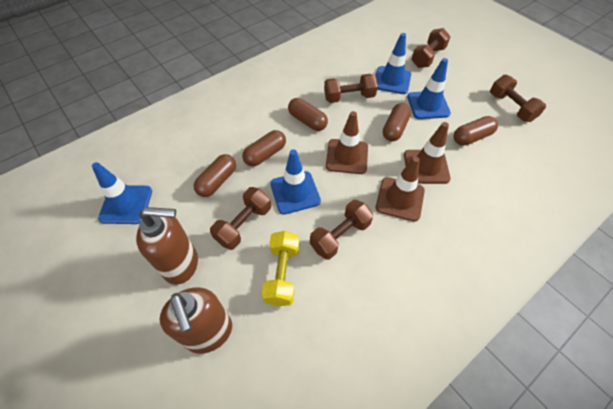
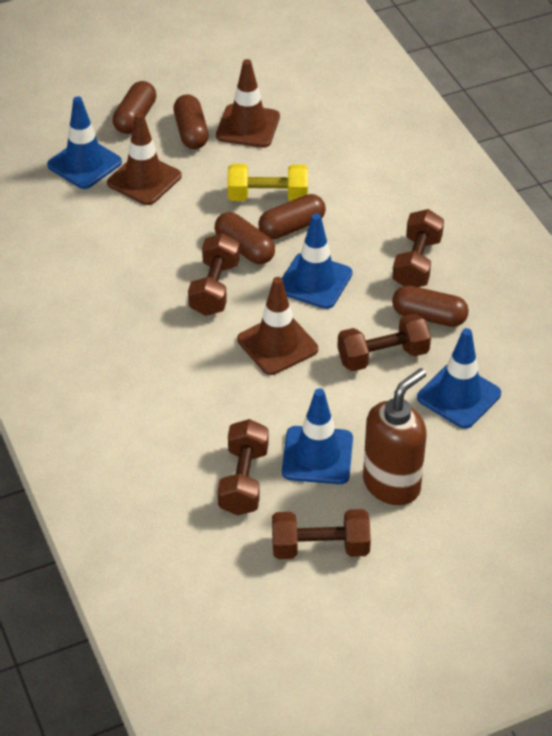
brown soap dispenser: [136,207,198,285] [160,287,232,354] = 2 -> [363,368,426,505] = 1

